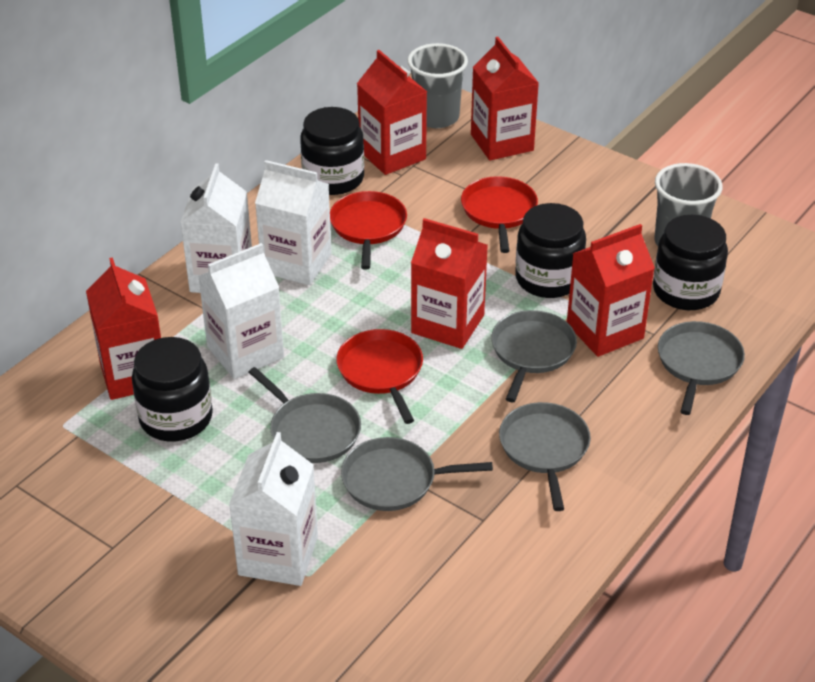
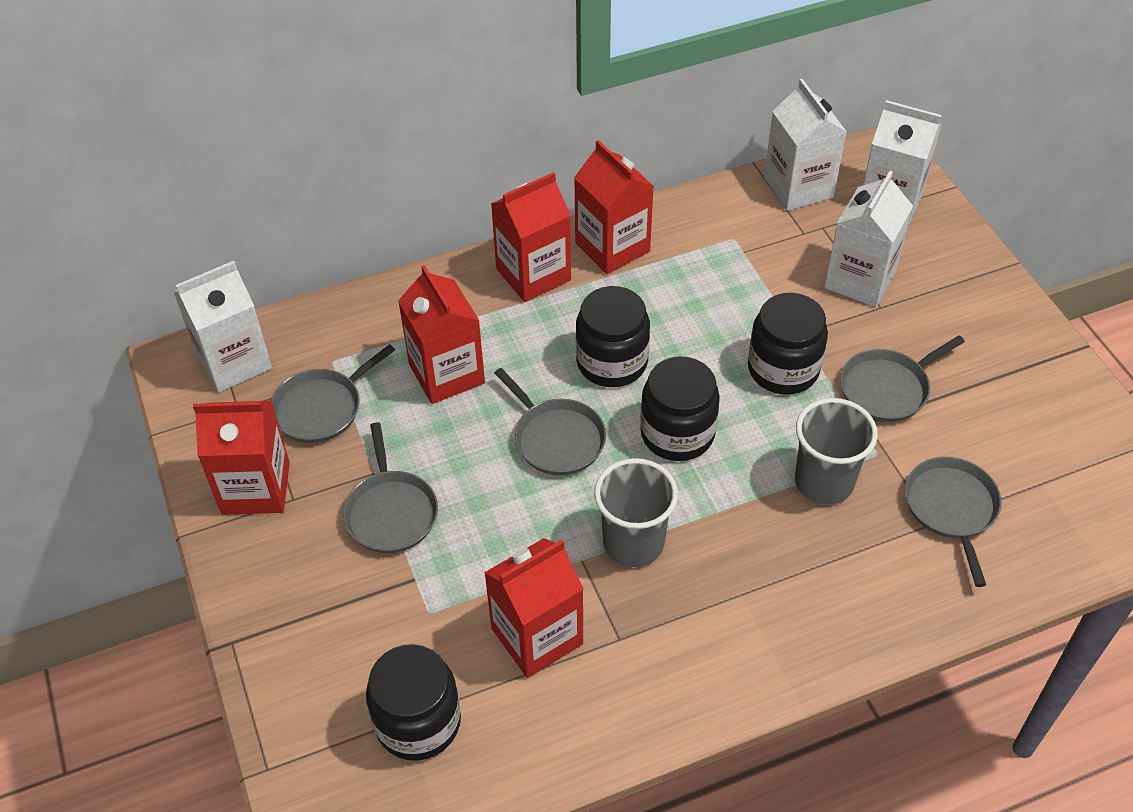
red pan: [330,191,407,270] [337,329,423,424] [461,176,538,253] = 3 -> none = 0

